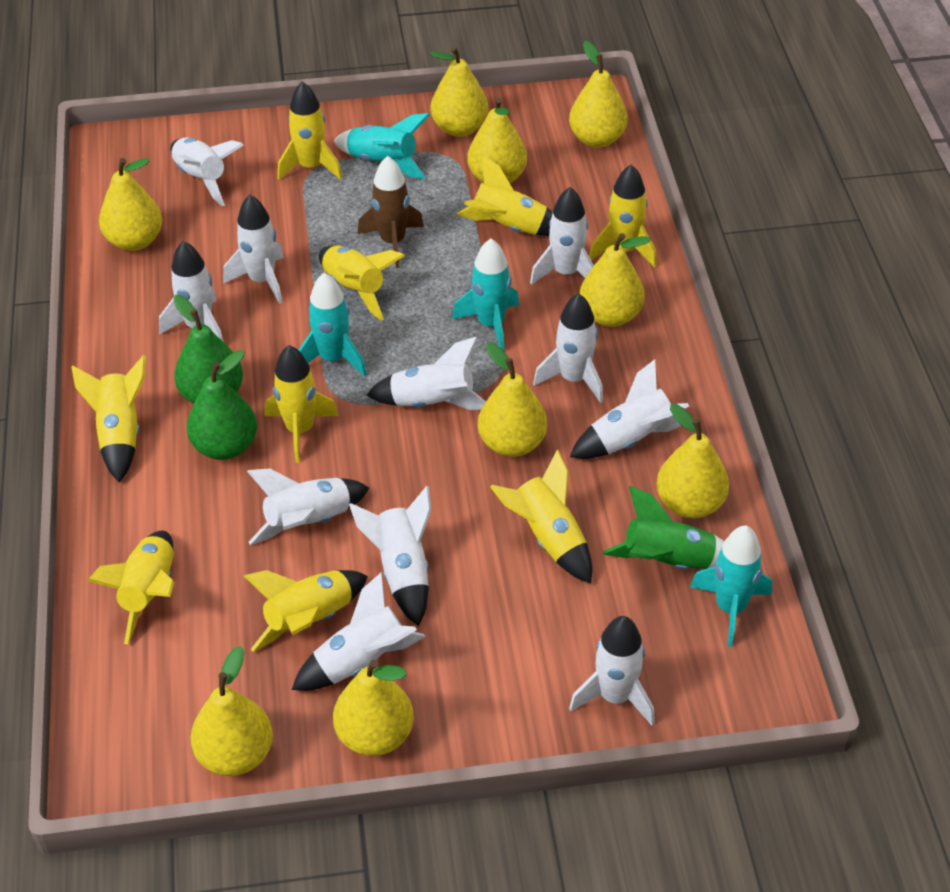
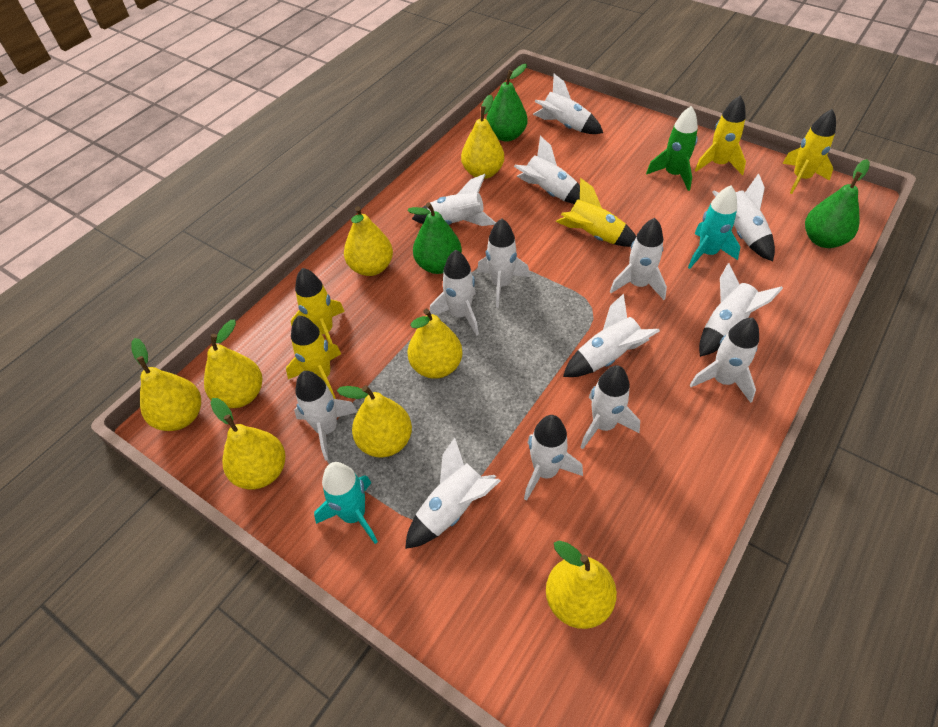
brown rocket: [357,156,424,268] = 1 -> none = 0
green pear: [173,295,243,404] [187,350,257,460] = 2 -> [408,202,462,274] [486,64,527,142] [805,159,870,248] = 3
turquoise rocket: [299,273,366,376] [334,113,430,179] [452,239,519,351] [690,525,772,647] = 4 -> [314,462,378,544] [688,185,740,269] = 2
white rocket: [159,241,224,342] [170,137,244,206] [223,195,284,304] [247,469,369,545] [292,572,426,691] [349,486,431,626] [366,336,486,410] [530,187,594,285] [533,293,603,403] [569,616,655,726] [570,359,689,459] = 11 -> [294,371,358,461] [405,438,501,549] [412,174,496,226] [430,250,479,336] [477,218,530,308] [514,136,580,204] [524,415,583,501] [533,74,603,134] [563,294,660,377] [580,365,640,449] [610,218,667,300] [690,317,759,403] [699,263,783,357] [712,173,775,261] = 14
yellow pear: [99,158,162,251] [191,646,273,776] [333,660,414,756] [430,47,489,137] [467,98,527,183] [478,342,547,457] [569,41,628,148] [580,233,651,327] [656,404,729,519] = 9 -> [131,338,201,431] [204,320,262,408] [211,398,285,490] [337,385,412,458] [344,206,393,276] [407,309,463,379] [461,95,504,179] [546,540,617,629] = 8
yellow rocket: [71,355,146,482] [87,531,174,644] [244,570,368,652] [265,345,339,463] [278,81,342,180] [319,245,405,321] [457,155,553,236] [490,450,592,583] [589,164,657,268] = 9 -> [286,315,341,399] [291,268,345,344] [556,178,636,247] [695,95,746,175] [782,109,836,194] = 5

